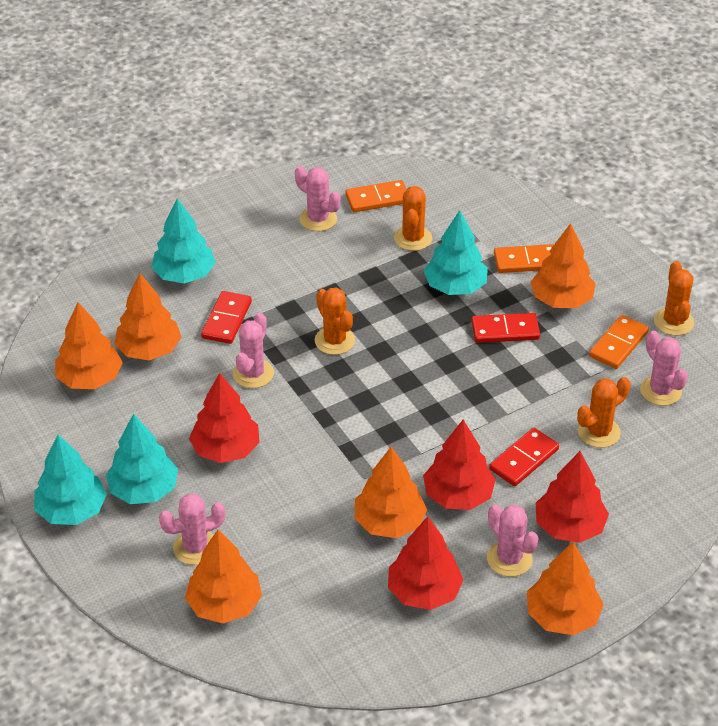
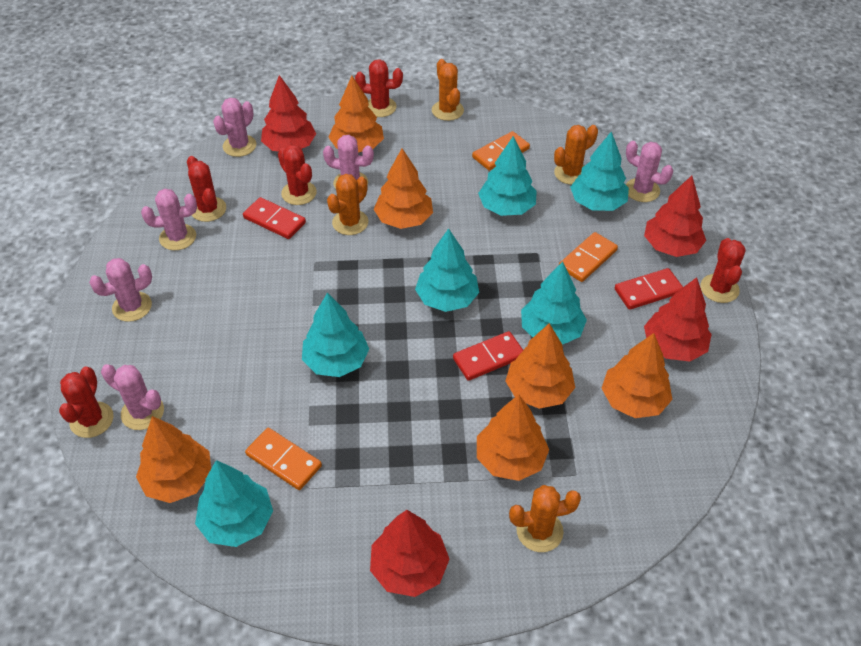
pink cactus: [159,494,226,565] [233,313,274,388] [295,166,341,231] [487,505,538,577] [640,331,688,406] = 5 -> [89,258,152,322] [101,364,164,430] [141,189,197,250] [213,98,256,157] [323,135,374,189] [626,141,673,202] = 6
red cactus: none = 0 -> [59,367,114,438] [187,156,226,222] [278,145,317,205] [355,59,403,117] [700,238,746,303] = 5
turquoise tree: [34,435,107,525] [106,413,178,504] [151,198,216,284] [424,210,488,295] = 4 -> [195,460,273,547] [302,293,369,377] [415,228,479,312] [478,136,537,216] [521,261,587,345] [570,131,629,211] = 6

